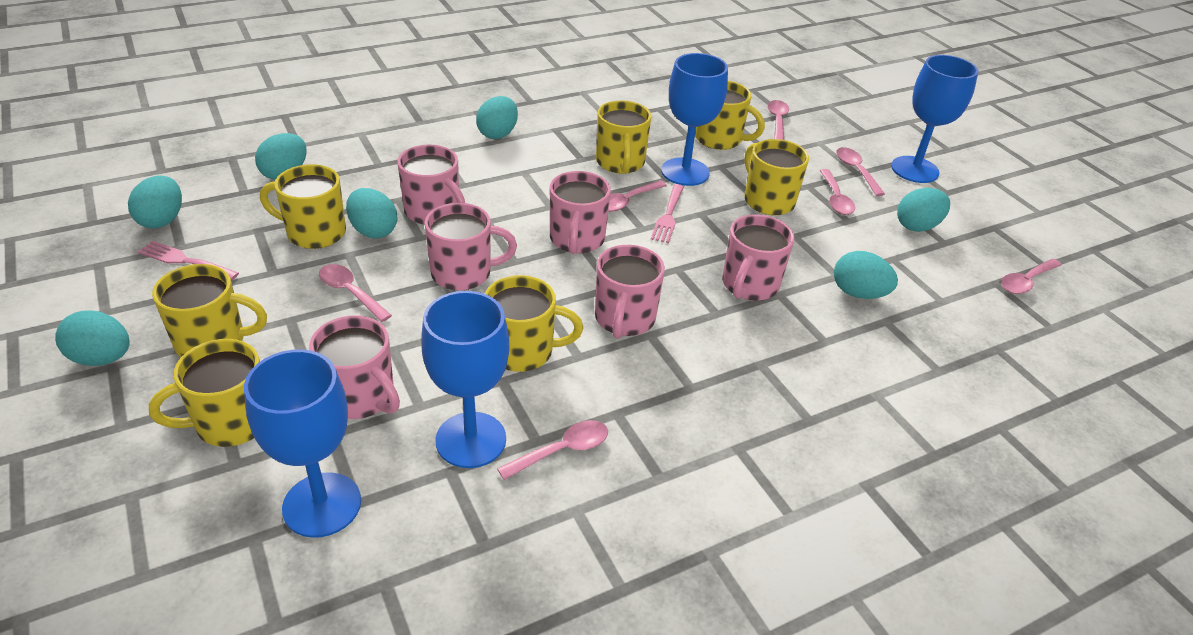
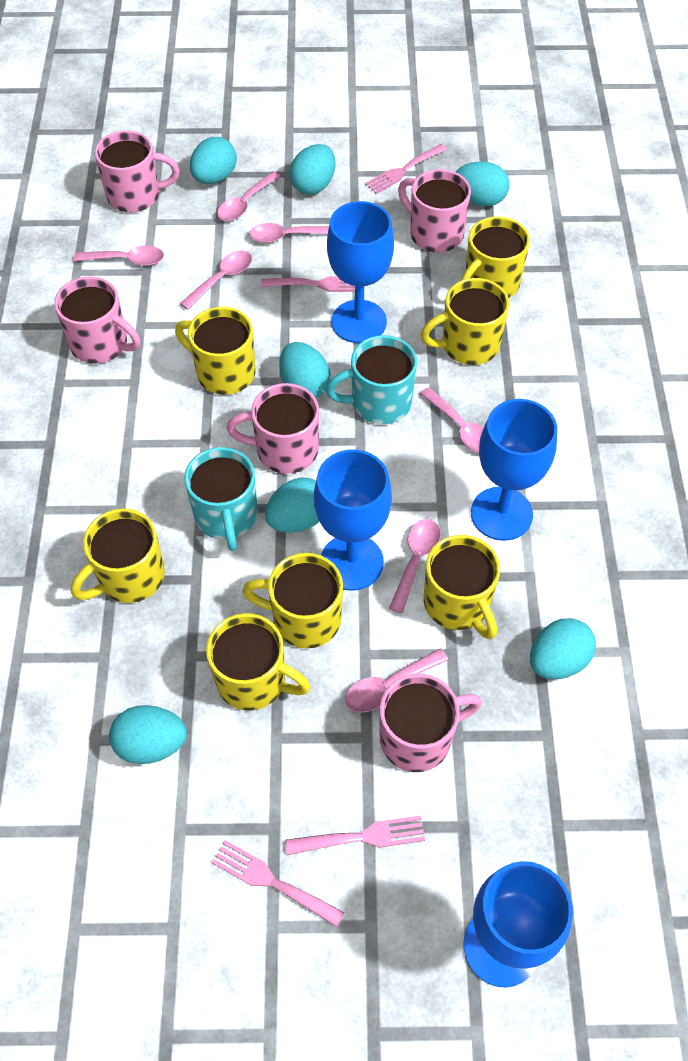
pink fork: [138,241,239,280] [651,184,684,243] = 2 -> [212,840,345,927] [261,276,355,292] [285,815,425,855] [365,144,447,194] = 4
pink mug: [309,316,400,419] [397,145,465,225] [425,203,517,291] [550,171,611,254] [595,245,665,339] [722,214,794,301] = 6 -> [54,276,140,364] [95,131,180,212] [227,383,319,474] [380,674,482,772] [398,169,471,252] = 5
turquoise mug: none = 0 -> [184,447,258,551] [326,335,417,424] = 2

